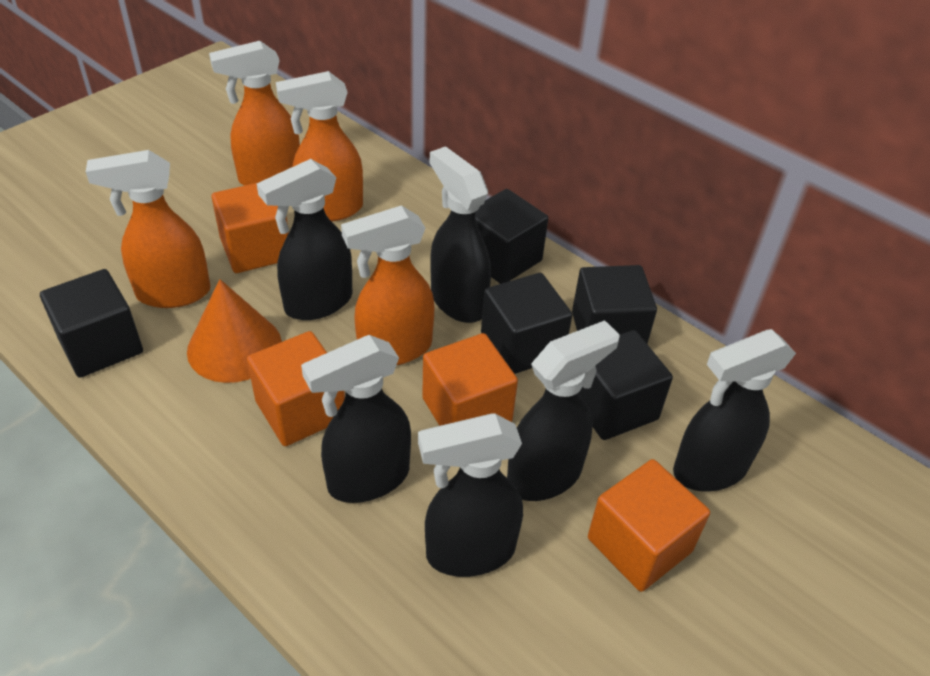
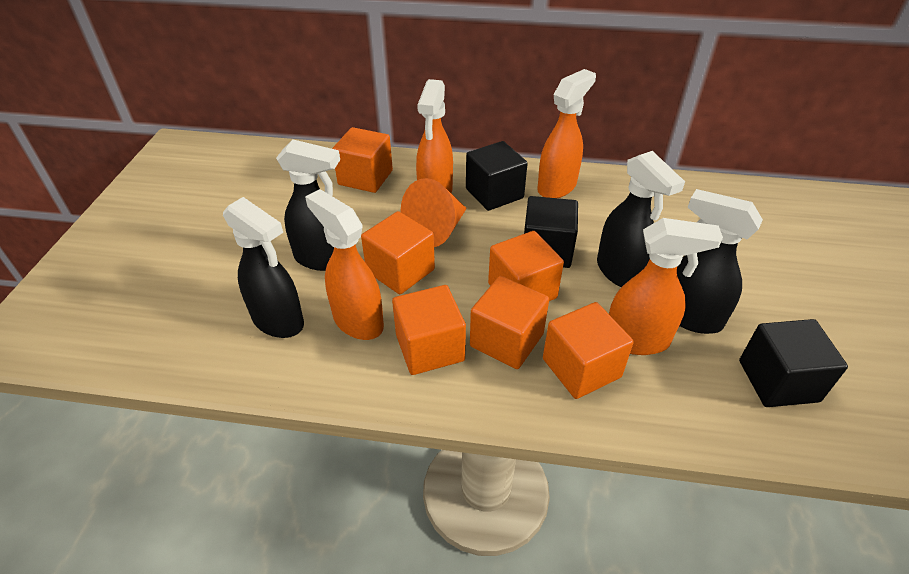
black cube: [40,269,143,378] [475,189,548,284] [481,273,572,374] [572,265,657,344] [578,330,673,440] = 5 -> [466,141,528,211] [524,196,578,268] [739,319,848,407] = 3
black spray bottle: [257,159,352,320] [301,335,411,503] [418,413,523,577] [430,146,491,323] [507,320,620,501] [673,329,796,491] = 6 -> [223,197,304,338] [276,139,340,271] [597,151,685,287] [677,189,763,334] = 4
orange cube: [211,183,289,273] [247,331,345,446] [422,333,518,426] [588,459,710,592] = 4 -> [332,127,393,193] [361,211,435,294] [392,285,466,375] [470,276,549,369] [488,231,564,301] [543,302,634,399] = 6

